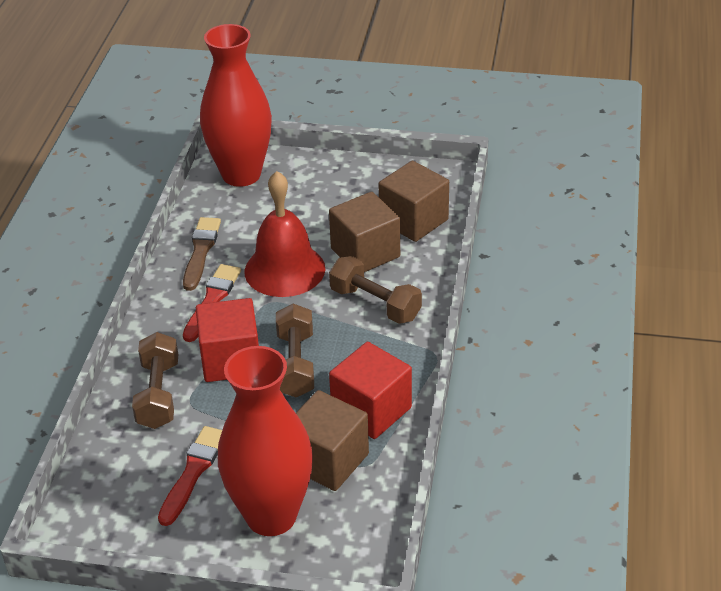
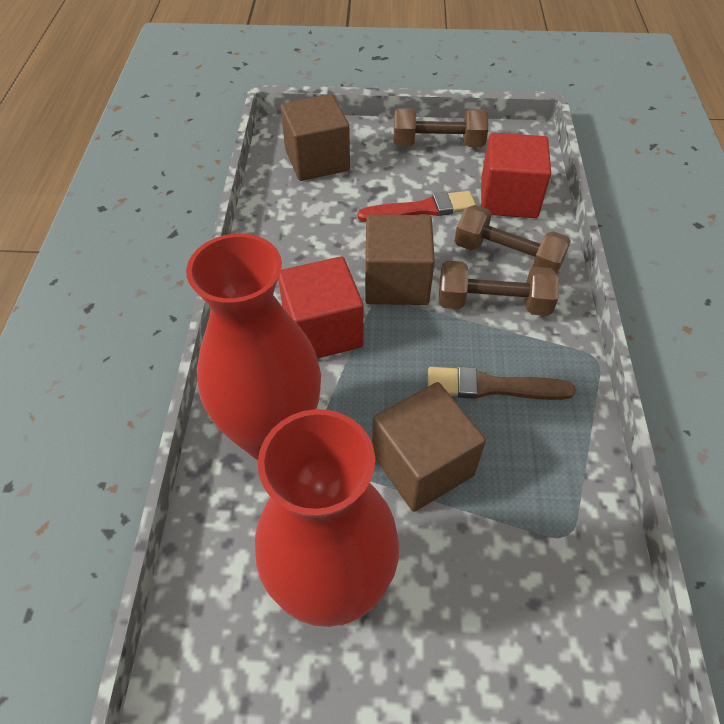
red bell: [244,171,325,297] = 1 -> none = 0
red brush: [158,426,222,526] [183,264,241,342] = 2 -> [358,191,476,222] = 1

